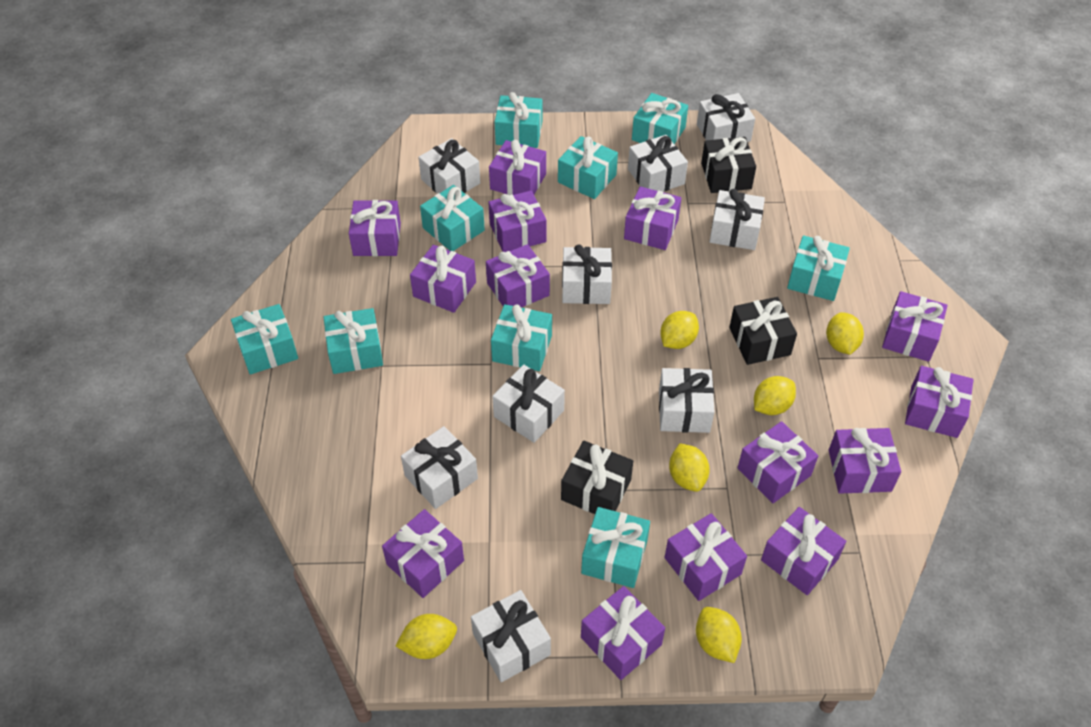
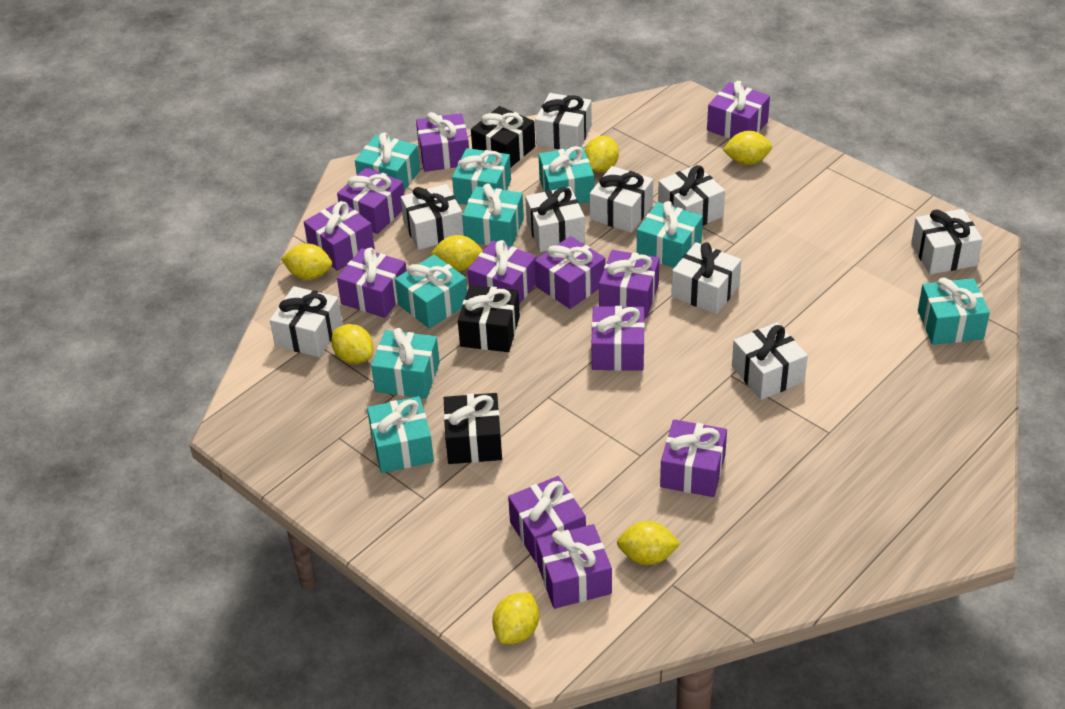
purple gift: [349,200,401,256] [382,509,464,598] [410,245,476,313] [486,244,550,308] [488,190,547,252] [489,139,546,195] [581,586,665,680] [624,186,681,250] [664,513,747,601] [737,421,818,503] [761,507,846,595] [829,428,901,494] [882,291,948,362] [905,366,974,438] = 14 -> [304,201,375,271] [337,167,405,234] [337,248,407,318] [416,112,469,172] [468,240,537,304] [508,476,586,563] [535,236,606,309] [536,524,612,609] [592,306,645,371] [599,250,659,318] [660,419,727,497] [707,81,770,139] = 12
yellow lemon: [396,614,457,659] [660,311,699,349] [669,443,710,492] [696,607,742,663] [754,376,796,415] [826,312,864,355] = 6 -> [281,244,332,280] [331,324,374,364] [430,235,483,271] [492,593,539,644] [585,136,619,172] [617,521,681,565] [722,131,772,165] = 7

